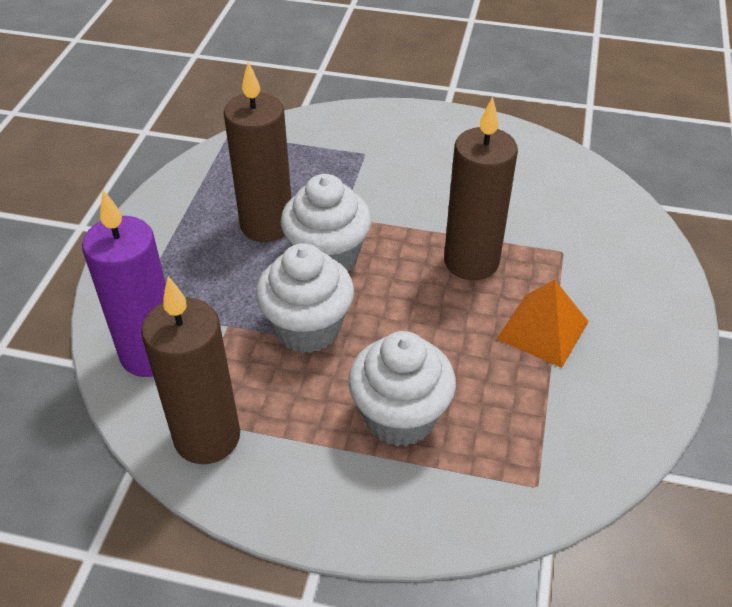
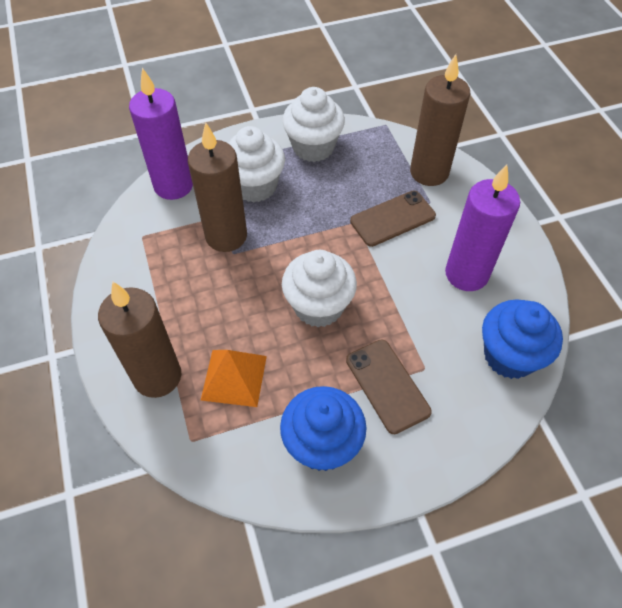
blue cupcake: none = 0 -> [280,386,367,471] [482,299,563,379] = 2
brown phone: none = 0 -> [346,339,432,434] [350,191,436,247] = 2
purple candle: [82,190,166,377] = 1 -> [129,68,193,200] [445,164,520,291] = 2

